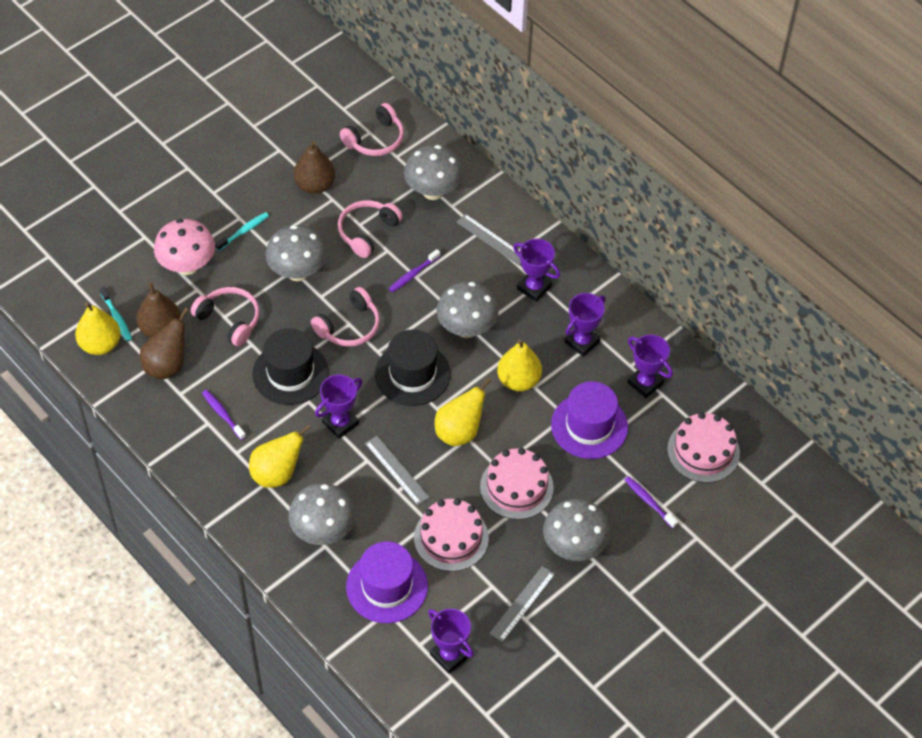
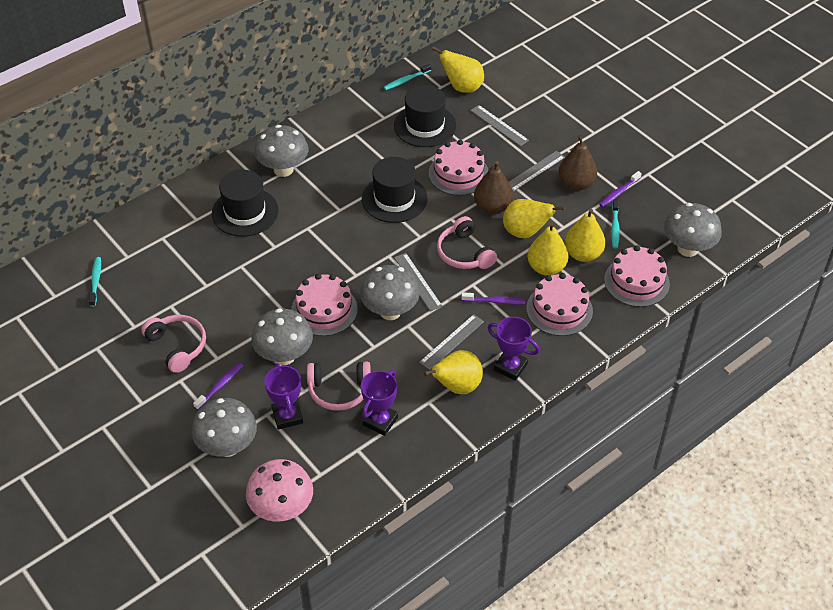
black hat: [252,329,329,405] [375,330,451,406] = 2 -> [212,170,279,236] [362,157,428,223] [394,85,456,147] = 3
brown pear: [136,282,181,338] [140,308,189,380] [293,141,335,194] = 3 -> [474,161,513,214] [558,135,597,191] = 2
grey ruler: [365,436,430,505] [457,214,521,266] [489,566,555,642] = 3 -> [394,253,442,311] [419,314,484,370] [470,105,529,146] [508,151,565,192] = 4
pink cake: [414,498,489,571] [480,448,554,520] [667,412,740,483] = 3 -> [291,274,358,336] [429,140,489,196] [526,273,593,336] [604,245,670,307] = 4
pink headphones: [191,287,260,346] [311,287,380,347] [338,200,403,258] [340,103,404,156] = 4 -> [141,315,206,373] [307,362,371,411] [437,216,497,269] = 3
purple hat: [346,541,428,623] [551,381,628,459] = 2 -> none = 0
purple trophy: [315,375,363,439] [428,609,474,674] [513,239,560,302] [564,293,606,357] [627,335,673,398] = 5 -> [264,363,303,429] [361,370,398,436] [488,317,539,381] = 3
turquoise toothbrush: [100,287,132,341] [215,212,269,251] = 2 -> [89,257,101,307] [384,64,431,90] [611,199,620,248] = 3
yellow pear: [75,302,121,355] [249,424,311,488] [435,378,491,446] [497,339,542,391] = 4 -> [424,350,483,394] [432,47,484,93] [503,199,565,239] [528,222,569,276] [565,209,606,262] = 5

